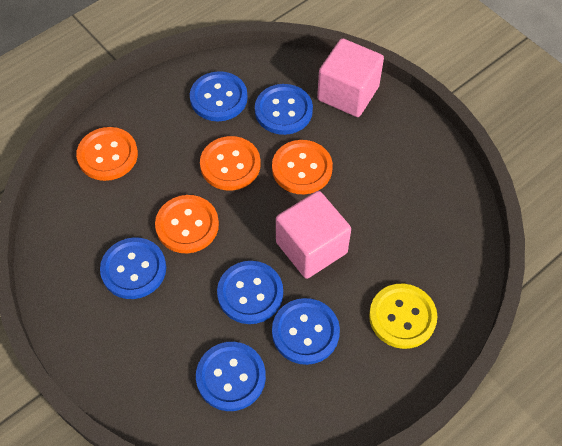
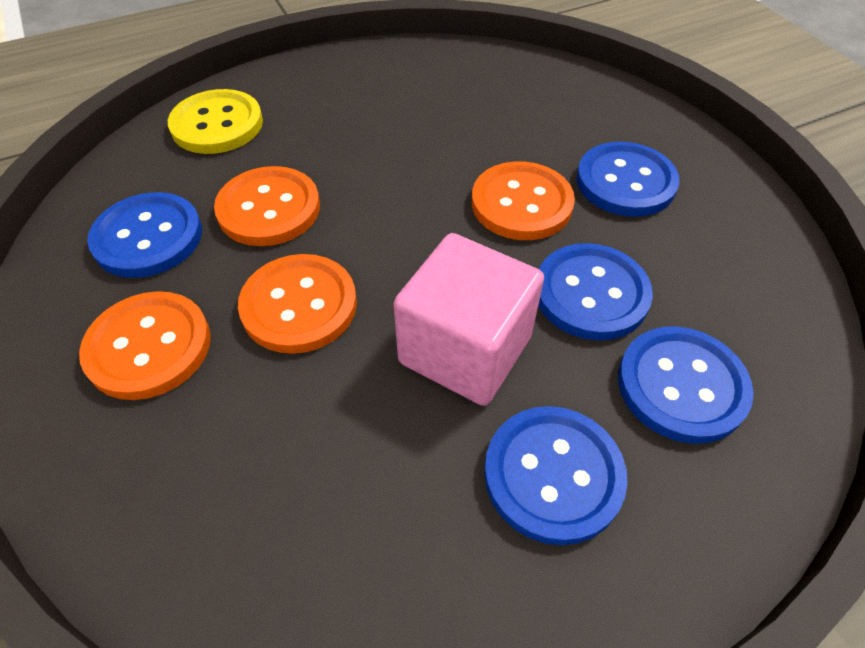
blue button: [100,238,166,299] [190,71,248,121] [196,342,266,411] [217,261,283,324] [255,84,313,135] [272,298,340,365] = 6 -> [87,192,202,278] [484,406,628,545] [538,243,653,340] [577,142,680,217] [618,326,754,444] = 5
pink cube: [276,191,351,279] [317,38,384,117] = 2 -> [393,233,544,406] = 1

